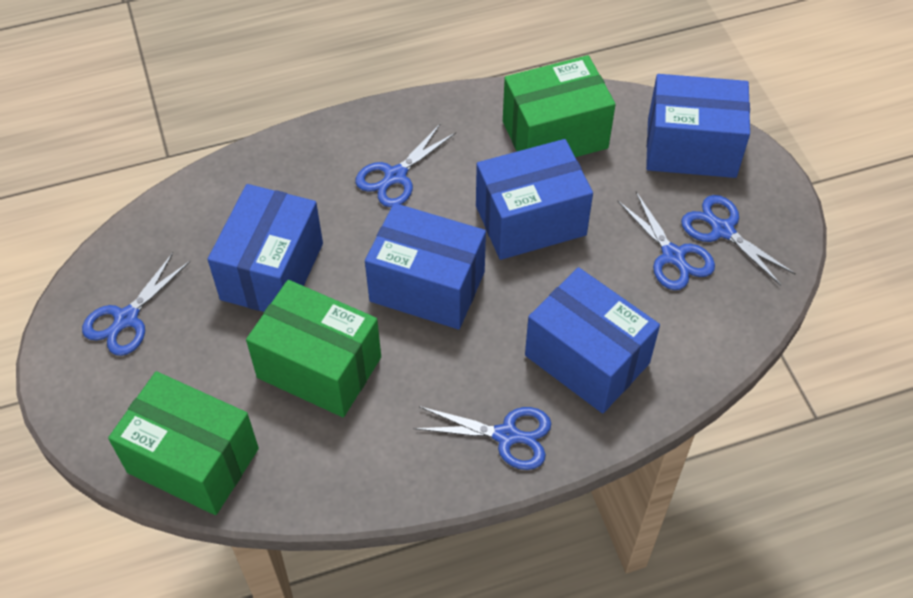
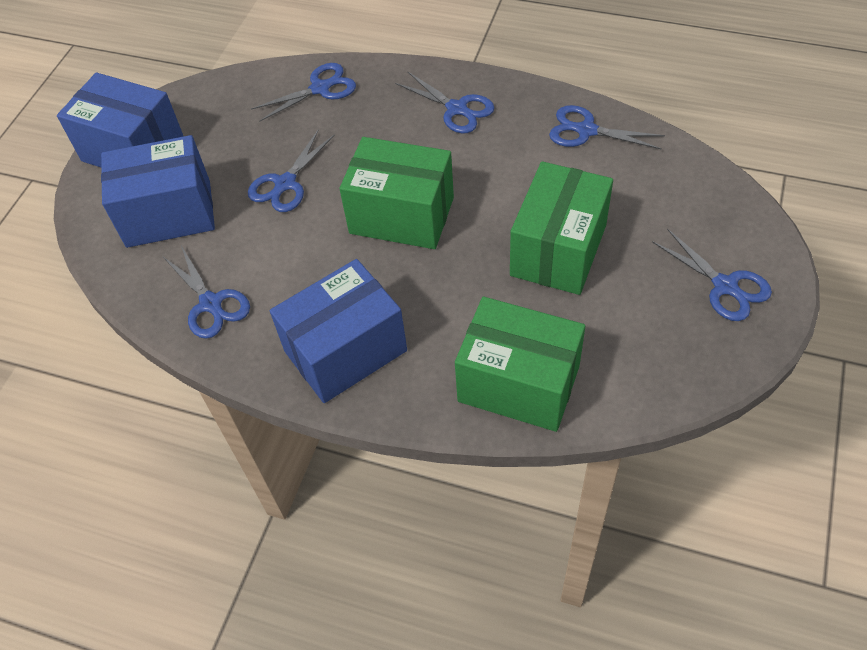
blue box: [208,184,323,312] [365,203,486,329] [476,139,593,260] [525,267,660,413] [646,74,750,178] = 5 -> [57,73,183,168] [101,135,215,248] [270,259,407,403] = 3
blue scissors: [82,253,190,356] [355,123,456,207] [414,406,551,470] [618,192,715,290] [681,195,795,286] = 5 -> [162,246,250,339] [248,129,335,212] [251,63,356,122] [395,72,494,134] [549,105,665,150] [652,229,772,321] = 6

